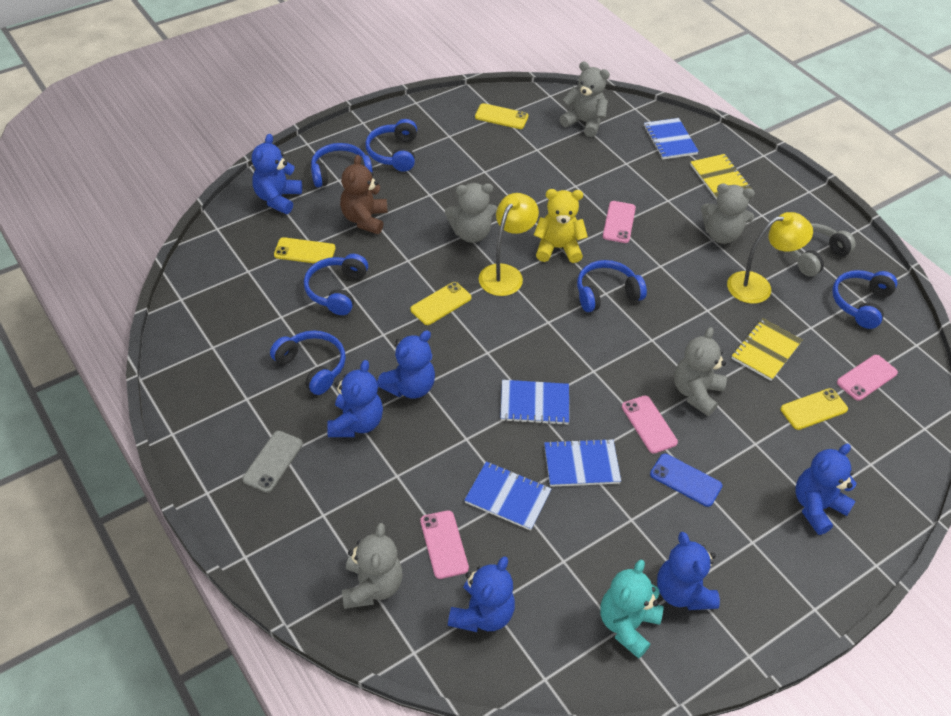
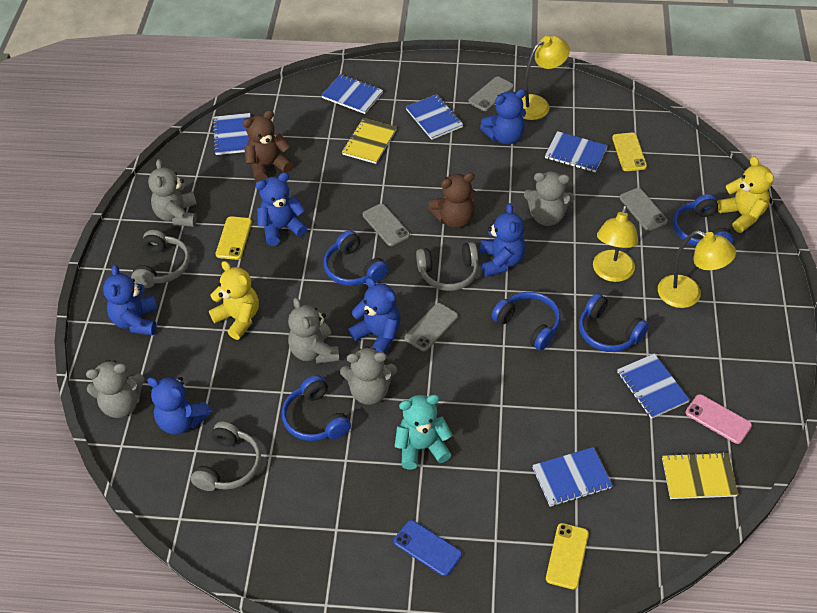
blue headphones: [270,331,346,395] [304,254,368,315] [311,143,373,187] [365,119,417,172] [577,260,647,312] [832,270,897,329] = 6 -> [282,375,351,441] [324,230,388,286] [492,292,561,351] [579,293,649,352] [673,194,733,246] = 5
blue notebook: [465,461,551,531] [500,380,569,425] [544,438,621,487] [644,118,699,159] = 4 -> [213,113,251,155] [321,74,383,114] [406,94,463,140] [532,447,613,507] [545,131,608,172] [617,353,690,419] = 6
brown teddy bear: [340,155,388,234] = 1 -> [243,110,293,182] [428,172,476,228] = 2
grey headphones: [789,223,856,276] = 1 -> [131,230,190,288] [191,422,261,491] [416,242,478,291] = 3
grey phone: [242,431,303,493] = 1 -> [363,204,410,246] [404,303,458,351] [468,76,514,111] [619,188,668,231] = 4
pink phone: [420,510,469,579] [603,201,636,243] [622,395,678,454] [837,355,898,401] = 4 -> [686,394,752,444] = 1
yellow lamp: [479,193,539,296] [727,212,813,304] = 2 -> [522,35,570,120] [593,205,638,282] [658,231,736,308] = 3
yellow phone: [274,237,335,263] [411,282,471,325] [475,103,528,129] [780,388,848,430] = 4 -> [216,216,252,260] [546,523,589,589] [612,133,647,171] = 3
yellow teddy bear: [534,189,588,263] = 1 -> [209,261,259,340] [717,156,774,233] = 2

